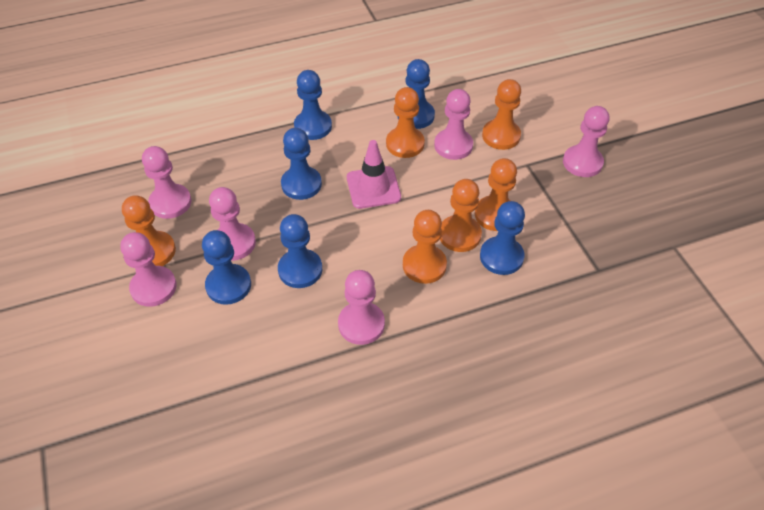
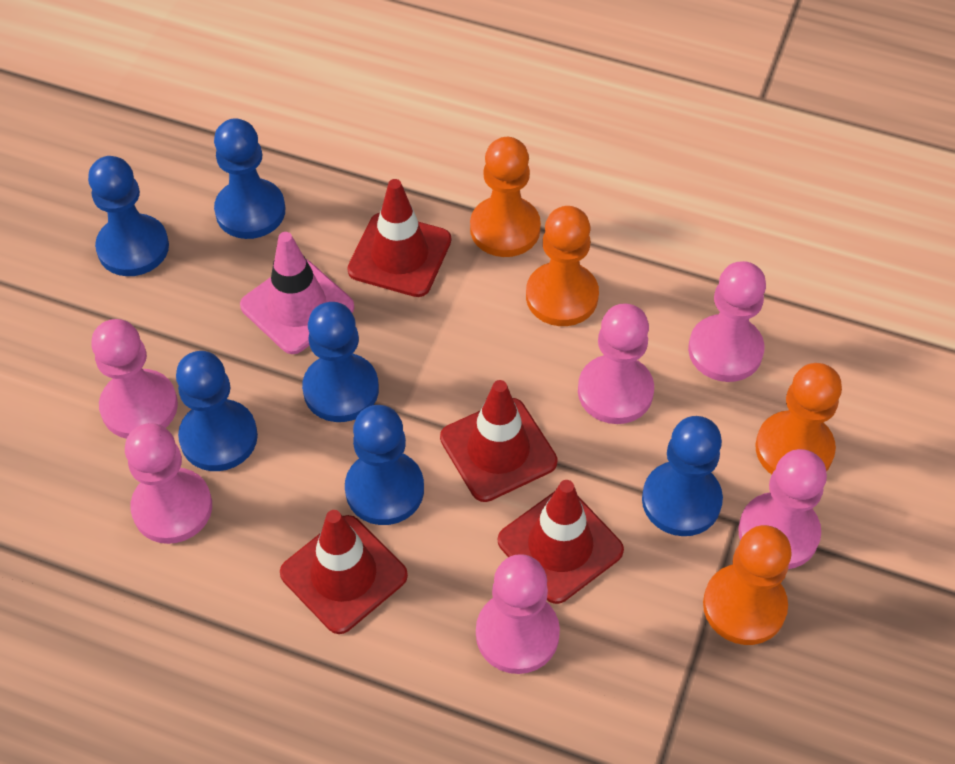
orange pawn: [122,195,176,266] [386,87,425,158] [403,210,447,284] [440,179,482,252] [475,158,517,231] [482,79,521,150] = 6 -> [470,137,541,257] [526,206,599,326] [703,525,792,645] [755,363,842,474] = 4
red traffic cone: none = 0 -> [280,510,408,634] [347,179,451,297] [440,380,558,502] [498,480,624,604] = 4

